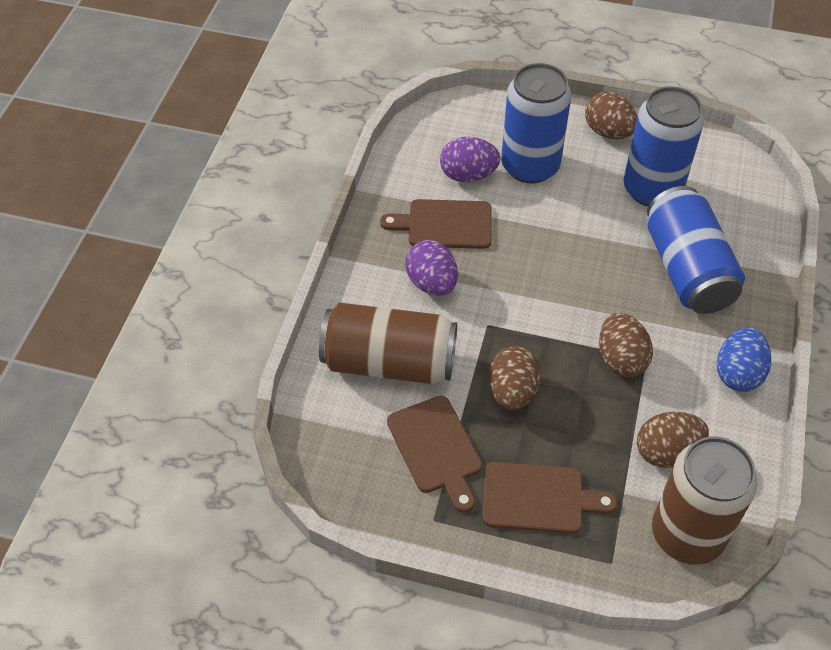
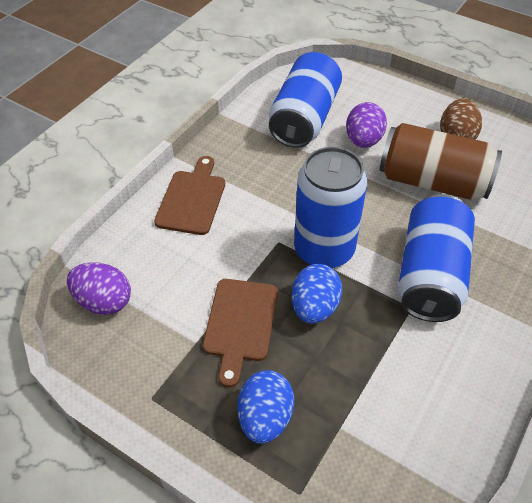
blue egg: [717,327,771,392] = 1 -> [238,370,295,444] [291,264,342,324] = 2
brown can: [319,303,457,384] [652,437,757,565] = 2 -> [380,123,502,200] = 1
brown cutting board: [380,199,492,249] [387,396,482,513] [483,462,617,534] = 3 -> [154,156,225,235] [203,279,278,387] = 2
brown egg: [489,346,541,410] [585,92,637,139] [599,313,653,377] [637,412,709,468] = 4 -> [440,99,482,139] = 1

